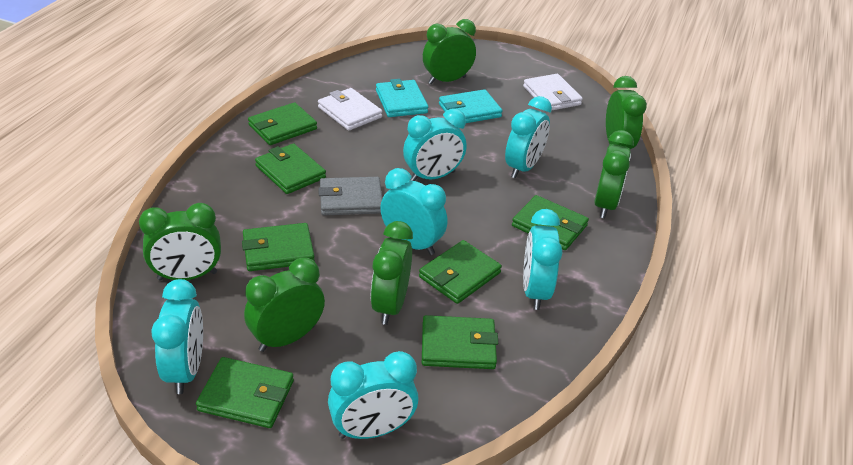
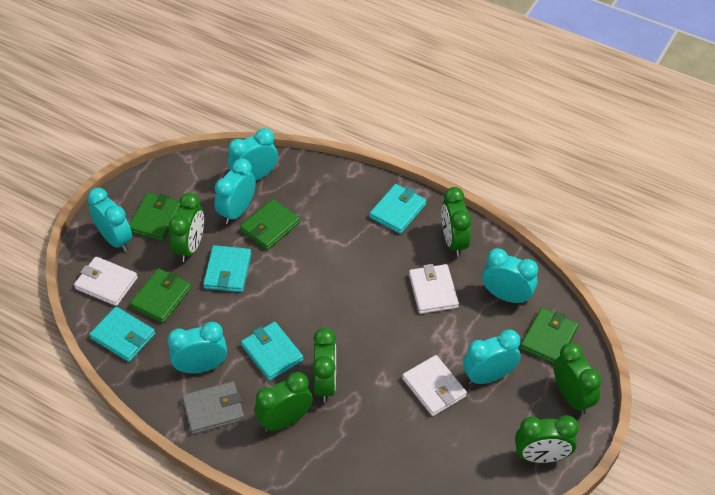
green wallet: [196,357,294,428] [242,223,315,271] [248,102,317,145] [255,143,326,194] [419,240,502,304] [422,315,498,369] [512,195,589,250] = 7 -> [129,193,181,241] [130,268,192,323] [240,199,300,250] [520,308,579,364] = 4
turquoise wallet: [376,79,428,117] [439,89,502,123] = 2 -> [89,307,155,362] [203,245,251,292] [241,322,304,381] [369,184,426,234] = 4
white wallet: [318,88,382,130] [523,74,583,111] = 2 -> [74,256,138,306] [402,355,467,416] [409,264,459,314] = 3

